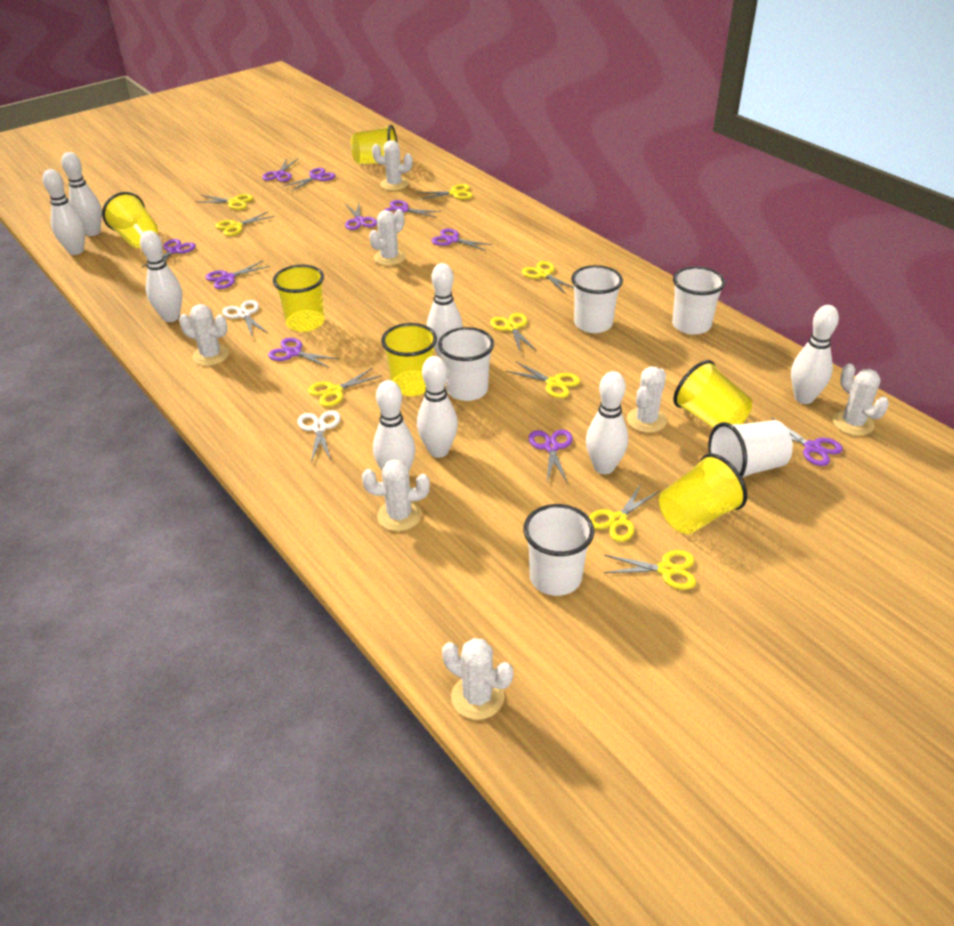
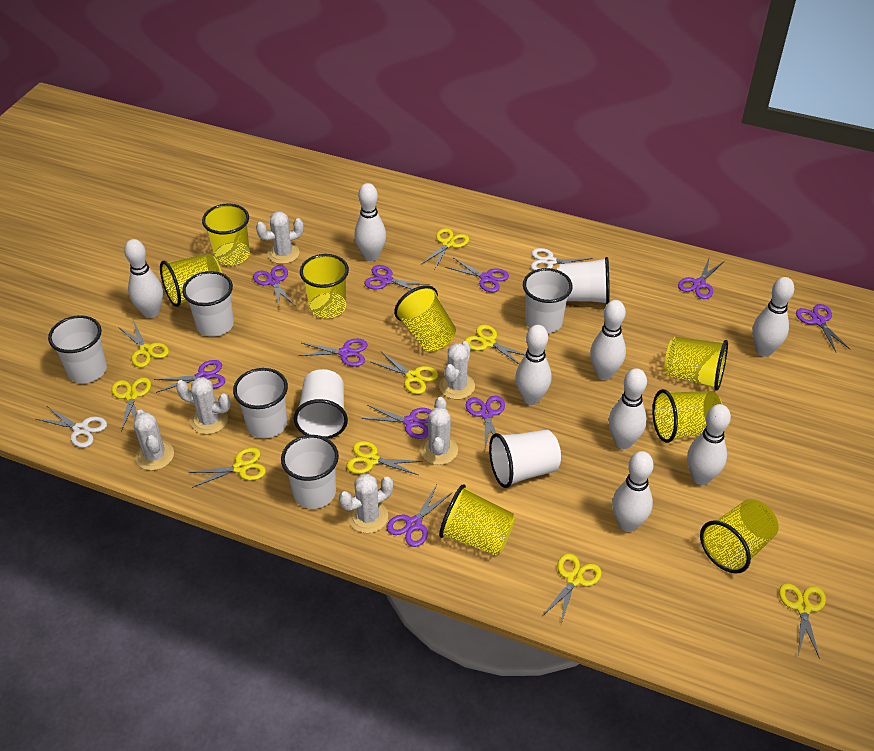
white cactus: [179,304,229,366] [362,459,430,531] [369,209,405,266] [372,140,413,191] [442,638,513,720] [627,366,667,433] [833,364,889,436] = 7 -> [134,410,174,470] [176,377,231,434] [256,212,304,264] [339,474,393,533] [420,397,458,465] [439,341,475,399] = 6
white cup: [438,327,494,401] [523,504,595,596] [571,265,623,333] [672,266,725,335] [708,420,793,478] = 5 -> [48,315,107,383] [182,271,234,337] [233,368,288,438] [281,435,339,509] [294,369,348,439] [489,430,561,488] [523,268,573,333] [557,257,610,304] = 8
yellow cup: [102,192,158,248] [273,265,324,332] [351,125,398,164] [381,323,437,396] [659,453,747,535] [673,360,752,428] = 6 -> [160,253,222,307] [202,204,250,265] [300,254,349,318] [394,285,456,351] [439,484,515,555] [652,389,723,443] [664,337,728,391] [700,499,779,574] = 8

